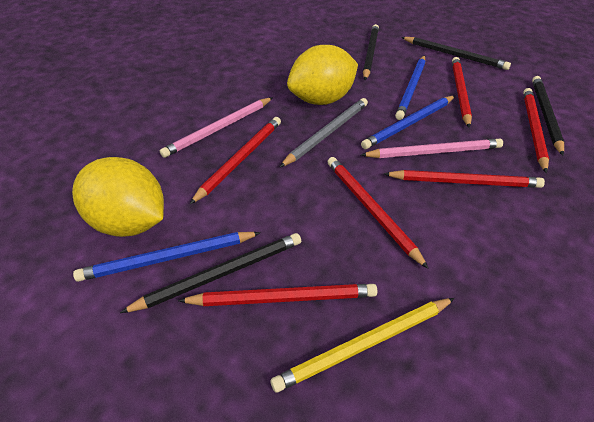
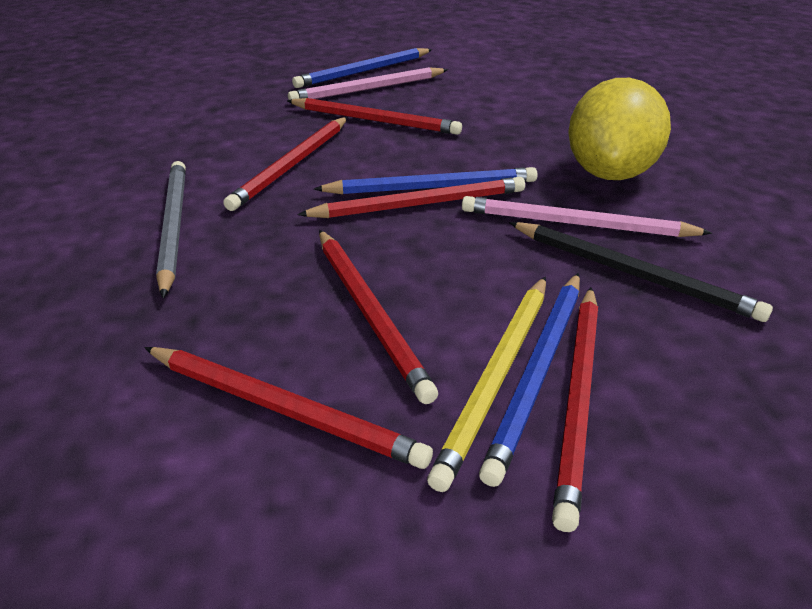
black pencil: [120,233,301,313] [363,24,379,80] [401,37,511,70] [532,76,565,156] = 4 -> [509,222,773,322] = 1
yellow lemon: [72,157,164,237] [287,45,358,105] = 2 -> [568,78,671,180] = 1

